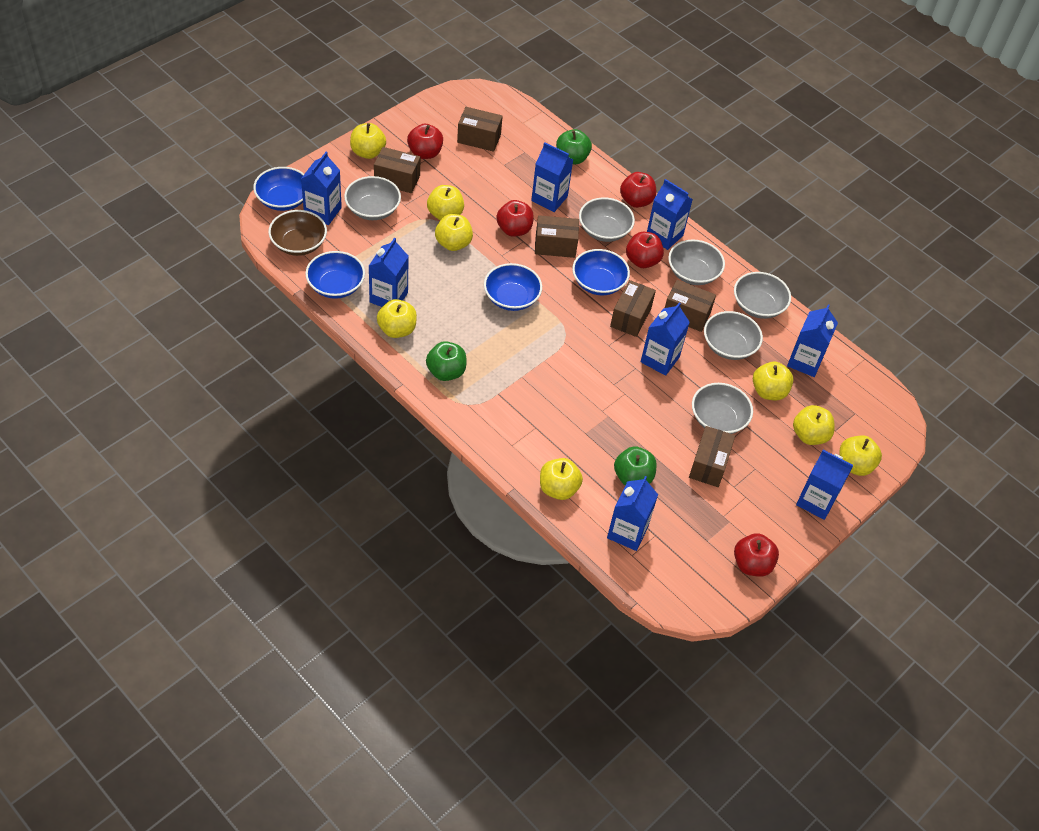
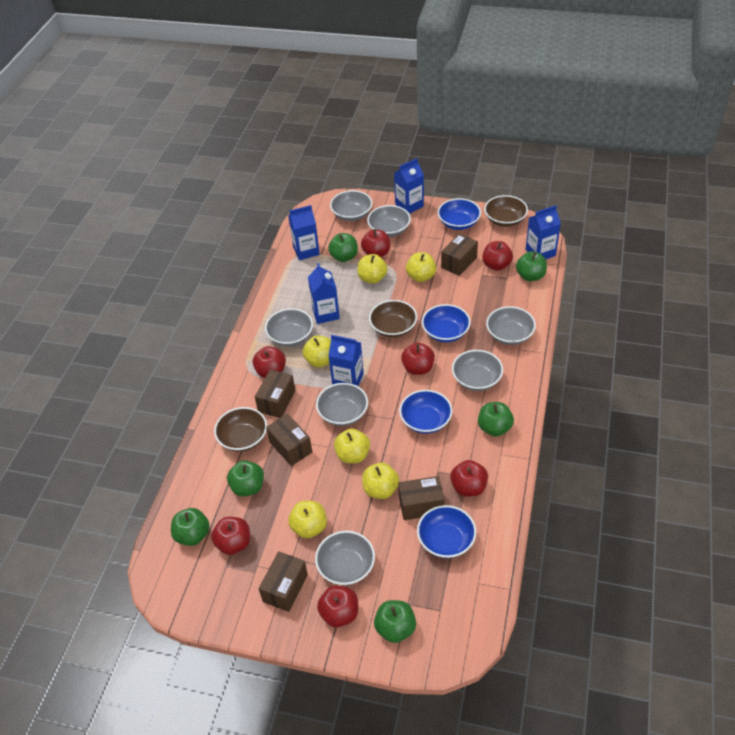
blue carton: [301,152,342,225] [369,237,409,307] [531,142,573,212] [607,476,658,551] [641,302,690,376] [647,179,693,250] [787,304,838,377] [796,450,853,520] = 8 -> [288,205,320,260] [308,263,340,324] [328,335,364,386] [394,158,424,214] [526,205,561,259] = 5
brown bowl: [268,210,327,256] = 1 -> [214,407,267,452] [369,300,417,338] [484,195,528,227] = 3
brown box: [374,147,421,193] [457,107,503,152] [535,215,579,258] [610,280,656,337] [665,280,716,332] [689,426,735,487] = 6 -> [255,369,295,418] [259,551,308,612] [266,414,312,466] [398,476,445,520] [441,233,478,276] = 5
green apple: [426,341,467,381] [556,129,592,165] [614,446,657,485] = 3 -> [171,508,210,546] [227,460,264,497] [328,233,358,262] [374,600,416,643] [478,402,514,437] [516,251,547,281] = 6
grey bowl: [344,176,401,220] [579,197,635,242] [668,240,725,285] [692,383,753,434] [704,311,763,360] [734,272,791,319] = 6 -> [265,308,313,346] [315,531,375,585] [316,383,368,426] [330,190,372,221] [367,205,411,237] [452,350,503,391] [486,306,536,345] = 7
red apple: [407,124,443,159] [496,200,534,237] [620,172,656,208] [626,232,664,268] [734,533,779,577] = 5 -> [211,517,250,555] [253,346,286,378] [317,585,358,627] [361,229,390,257] [401,343,435,375] [450,460,488,496] [482,241,513,271] = 7
yellow apple: [350,123,386,159] [377,299,417,338] [427,185,464,220] [435,214,473,251] [540,458,583,500] [753,362,794,400] [793,405,835,445] [839,435,882,476] = 8 -> [288,501,327,538] [302,335,331,367] [334,428,370,463] [357,254,388,284] [362,463,399,499] [406,252,436,282] = 6

